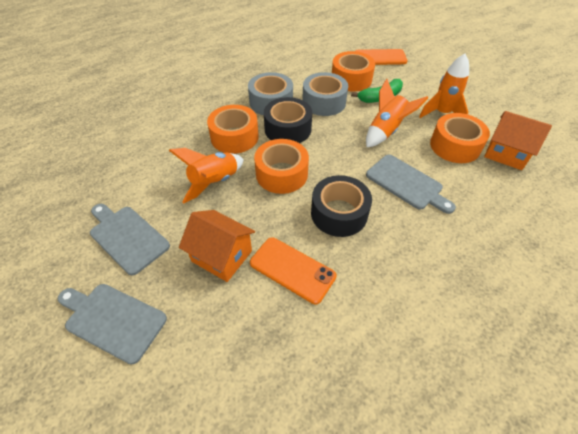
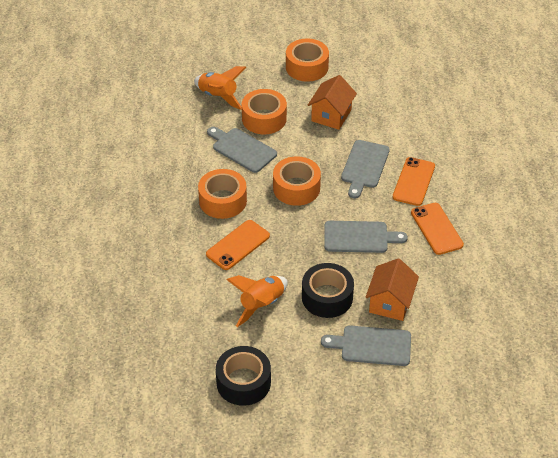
green banana: [351,79,403,103] = 1 -> none = 0
grey cutting board: [58,284,167,365] [90,204,170,275] [366,155,456,214] = 3 -> [207,127,277,173] [321,325,411,366] [324,221,408,253] [341,140,390,199] = 4
grey tape: [248,72,293,115] [302,72,348,116] = 2 -> none = 0
orange phone: [250,237,337,304] [355,49,407,65] = 2 -> [206,220,270,270] [393,157,435,206] [411,203,464,255] = 3
orange rocket: [169,148,244,204] [366,79,428,147] [419,54,469,118] = 3 -> [194,66,247,110] [227,275,288,327] = 2

